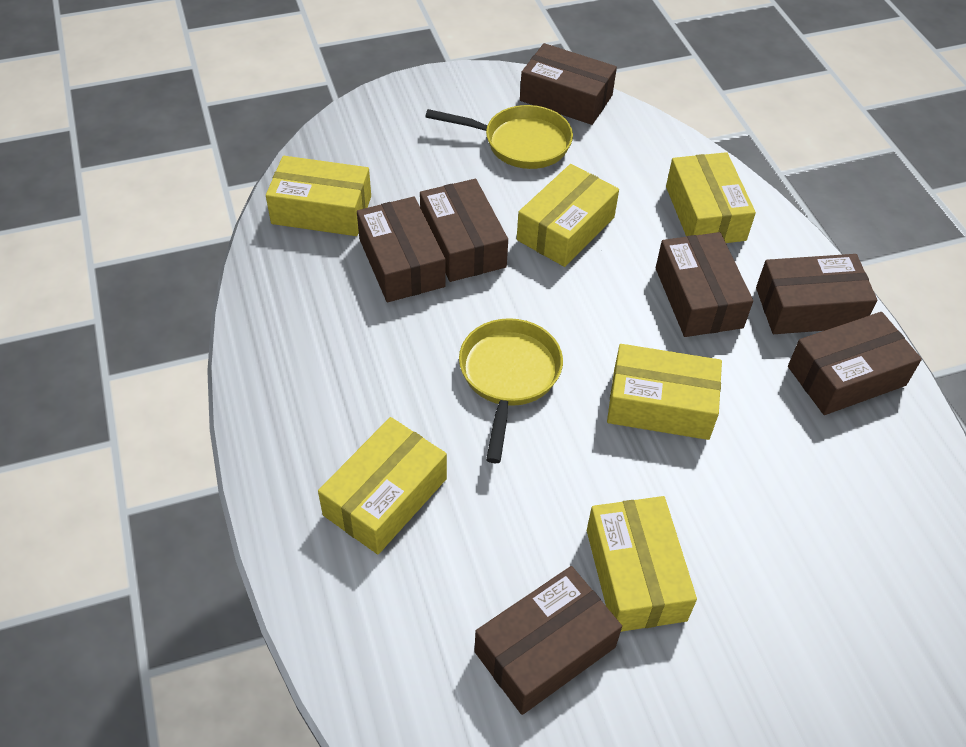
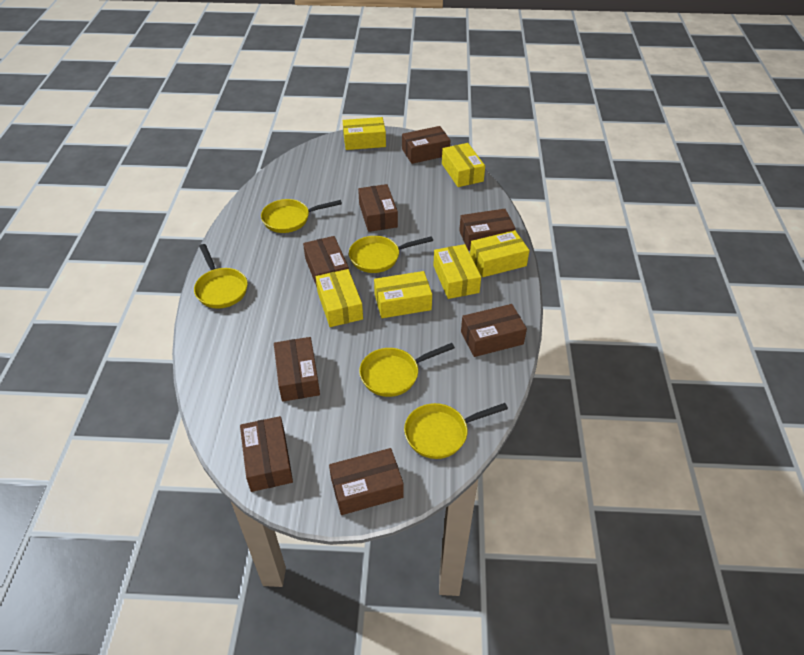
brown box: [357,197,446,302] [420,179,508,282] [474,566,622,715] [520,43,617,125] [656,232,753,337] [756,254,877,334] [788,312,922,415] = 7 -> [240,416,293,492] [274,337,320,402] [303,236,349,287] [329,448,404,515] [358,184,398,232] [402,126,451,164] [459,209,515,251] [461,304,527,357] = 8
yellow pan: [425,105,573,169] [459,318,563,464] = 2 -> [194,244,248,308] [261,199,342,233] [349,236,433,273] [359,343,455,397] [404,403,508,459] = 5

